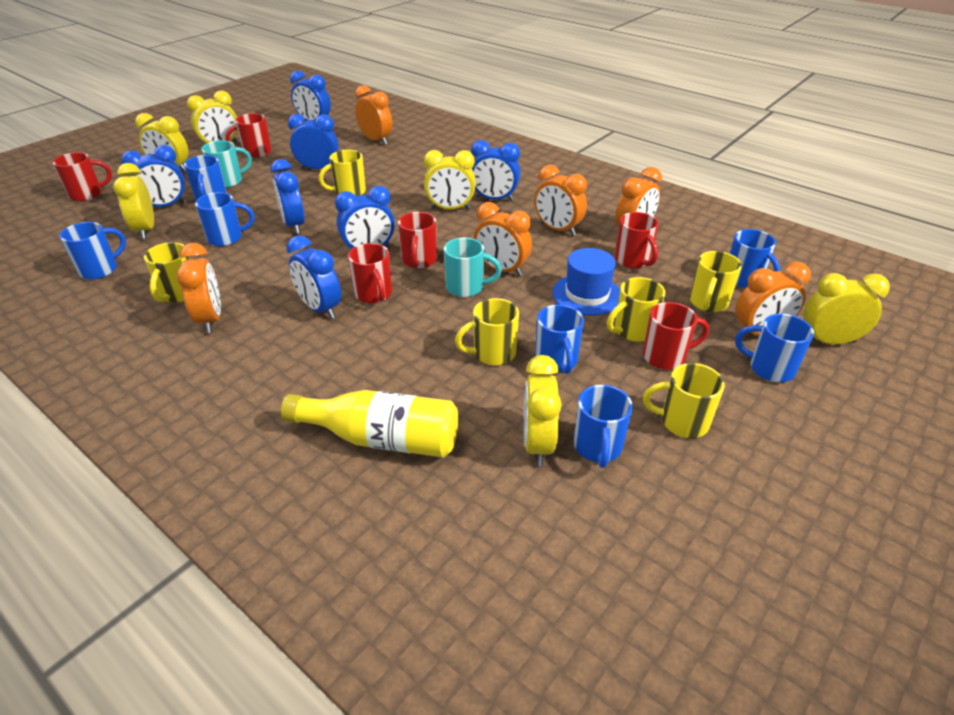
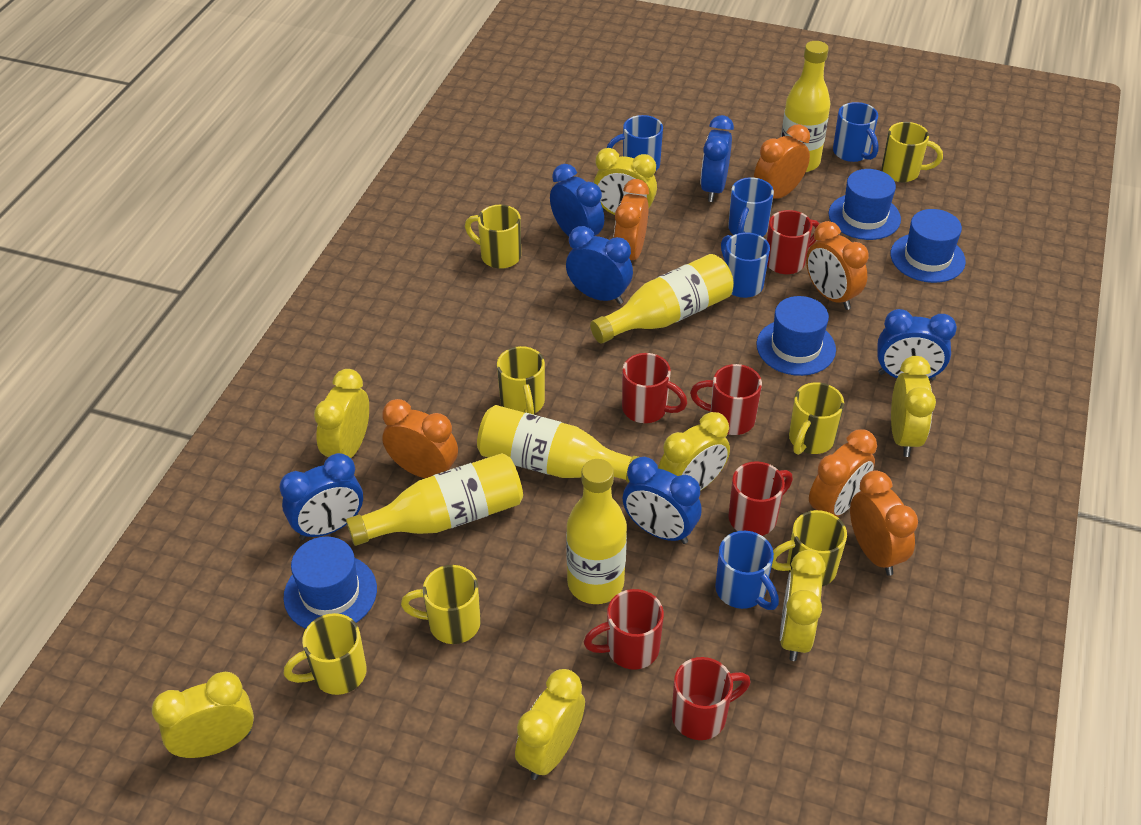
blue clock: [121,145,186,207] [270,159,305,234] [286,235,341,319] [288,114,339,169] [290,71,331,121] [335,186,395,253] [471,140,521,201] = 7 -> [279,453,363,540] [550,164,604,237] [566,226,633,304] [623,457,701,544] [701,115,734,202] [877,309,957,381] = 6
blue hat: [552,248,620,315] = 1 -> [283,537,377,629] [756,296,836,376] [829,169,901,240] [890,209,966,283] = 4
blue mug: [59,222,126,280] [184,155,227,200] [195,192,255,246] [535,305,584,374] [574,385,633,468] [730,229,780,288] [735,313,814,383] = 7 -> [607,115,663,171] [715,531,779,610] [721,232,770,298] [728,177,774,237] [833,102,879,162] = 5
turquoise mug: [201,140,252,188] [444,238,502,297] = 2 -> none = 0
yellow bottle: [281,390,458,458] = 1 -> [346,453,523,546] [477,405,639,483] [566,459,627,604] [590,254,734,344] [781,41,830,172] = 5
yellow clock: [113,163,154,239] [135,113,188,172] [187,91,238,146] [424,150,476,209] [524,355,562,466] [804,273,890,345] = 6 -> [152,672,254,758] [314,369,369,458] [515,669,585,780] [593,148,657,217] [658,412,730,491] [780,550,825,661] [891,356,936,457] = 7
yellow mug: [144,242,190,303] [319,150,366,196] [455,298,519,365] [607,277,665,342] [643,363,725,438] [690,251,742,312] = 6 -> [284,613,367,695] [401,565,481,644] [465,205,521,269] [497,346,545,414] [772,510,847,586] [789,382,844,455] [882,122,943,182] = 7

